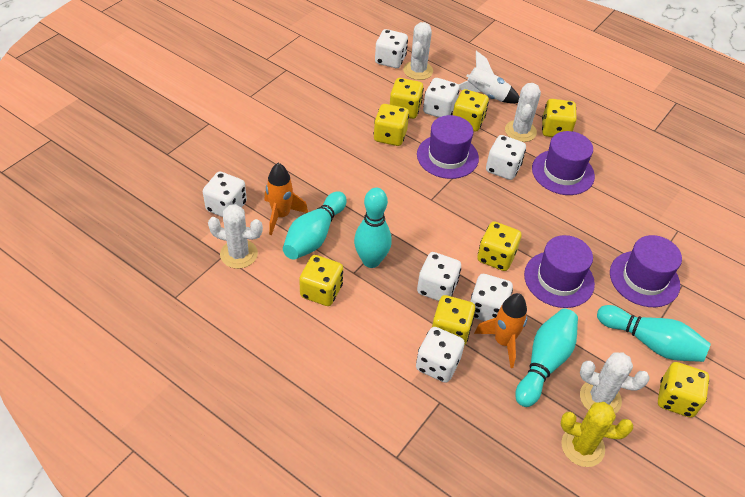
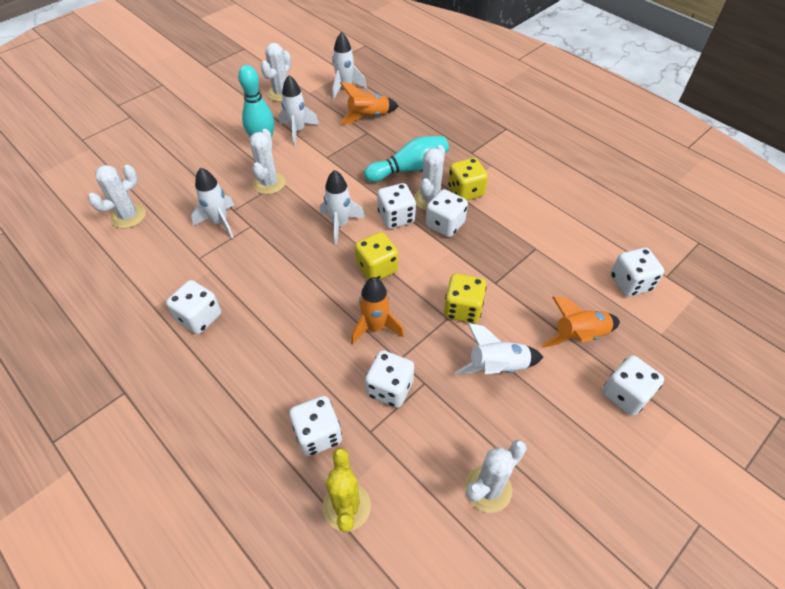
orange rocket: [265,163,308,235] [474,293,527,368] = 2 -> [339,82,398,125] [351,277,404,345] [542,296,620,348] = 3
purple hat: [417,115,479,179] [524,235,595,308] [532,131,595,195] [610,235,682,307] = 4 -> none = 0
turquoise bowling pin: [283,192,347,260] [354,188,392,268] [515,309,578,407] [597,305,711,362] = 4 -> [238,65,274,138] [364,136,449,182] = 2
white cactus: [208,204,263,269] [403,22,433,80] [505,83,541,142] [580,352,650,414] = 4 -> [88,165,146,228] [250,129,286,194] [261,43,291,102] [414,145,445,210] [465,440,527,513] = 5
white rocket: [458,51,519,104] = 1 -> [191,167,235,238] [279,75,319,146] [320,170,365,245] [332,32,367,99] [455,323,543,374] = 5
yellow dice: [299,255,343,306] [374,104,409,146] [390,78,424,119] [432,295,476,346] [453,89,489,132] [477,222,521,271] [542,99,577,137] [658,362,709,418] = 8 -> [355,232,398,280] [444,273,487,323] [448,158,488,201] = 3

